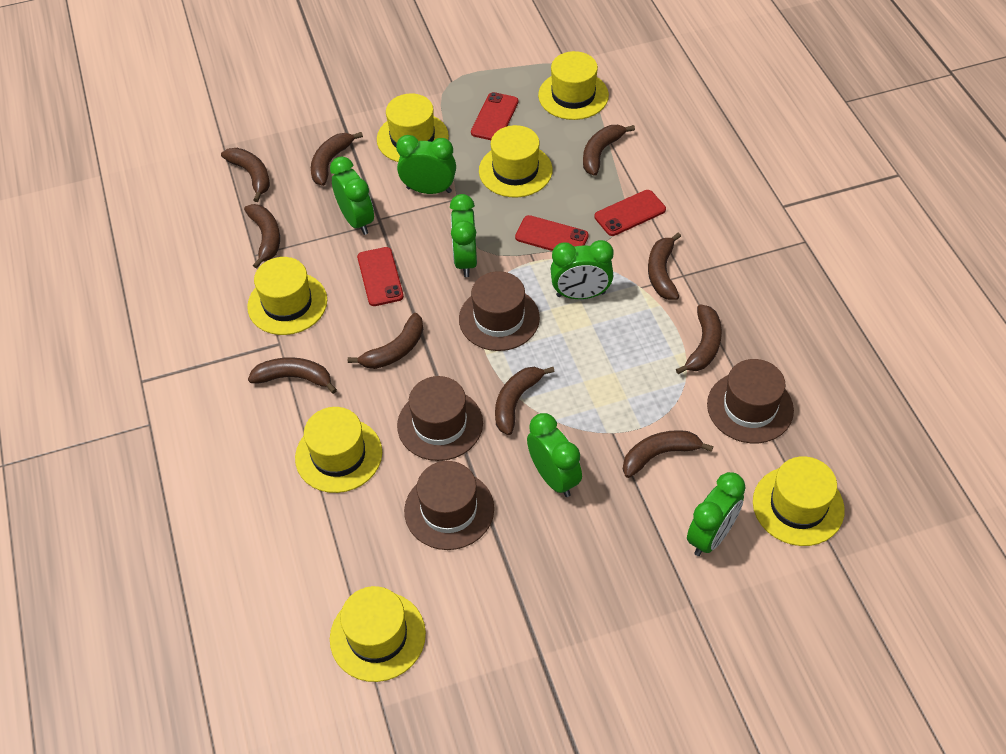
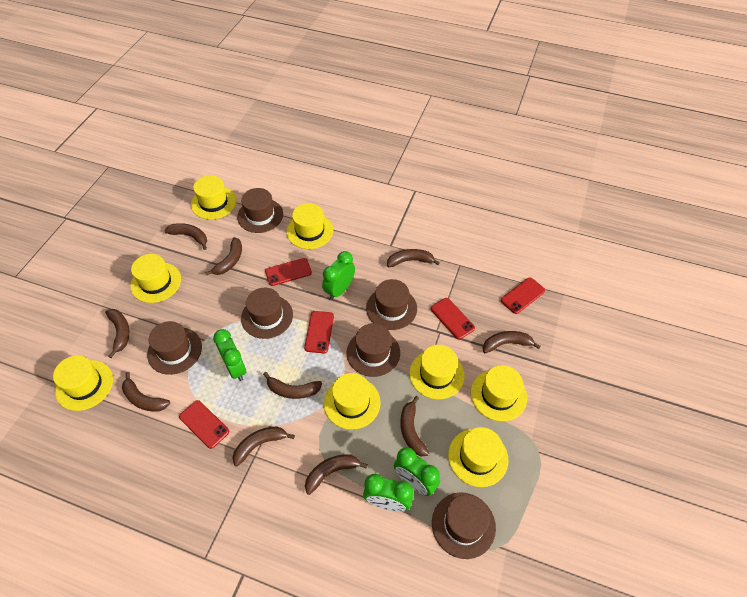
brown hat: [397,376,483,461] [404,461,494,550] [459,271,540,351] [707,359,794,443] = 4 -> [147,321,202,375] [237,188,283,233] [241,288,293,339] [347,323,400,377] [366,279,417,330] [432,493,496,559] = 6
green clock: [330,156,374,235] [396,135,456,194] [450,194,477,277] [527,413,582,497] [551,240,614,299] [687,472,746,556] = 6 -> [213,329,246,381] [322,251,355,300] [363,474,413,512] [394,447,440,496] = 4
red phone: [357,247,404,306] [471,92,518,140] [515,215,589,251] [594,190,666,236] = 4 -> [179,400,229,449] [265,258,312,286] [304,311,334,353] [431,298,475,340] [501,277,545,314] = 5
yellow hat: [247,257,327,335] [295,407,382,493] [330,586,426,682] [377,93,449,162] [479,125,553,197] [538,51,609,120] [753,456,845,546] = 7 -> [53,355,113,411] [130,254,181,303] [191,175,236,220] [287,203,333,249] [324,373,381,430] [409,345,465,400] [448,427,508,487] [471,365,527,421] = 8

